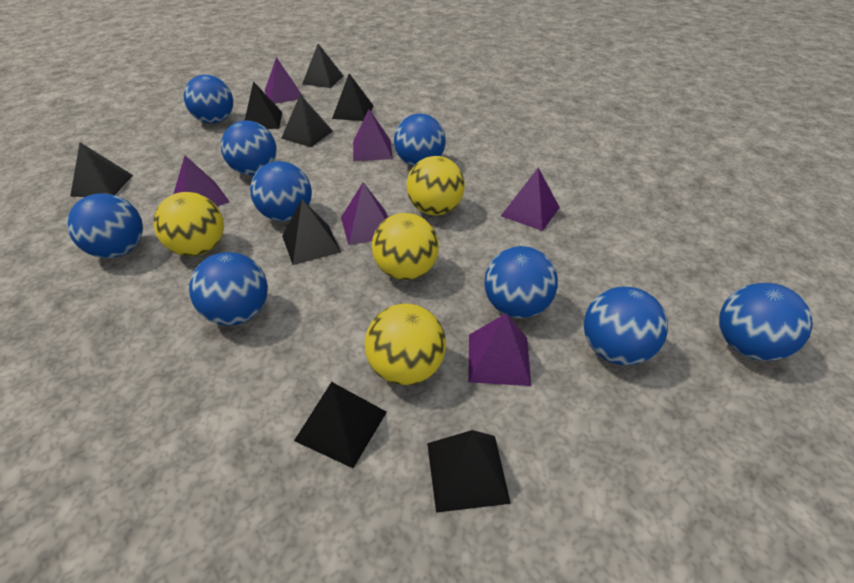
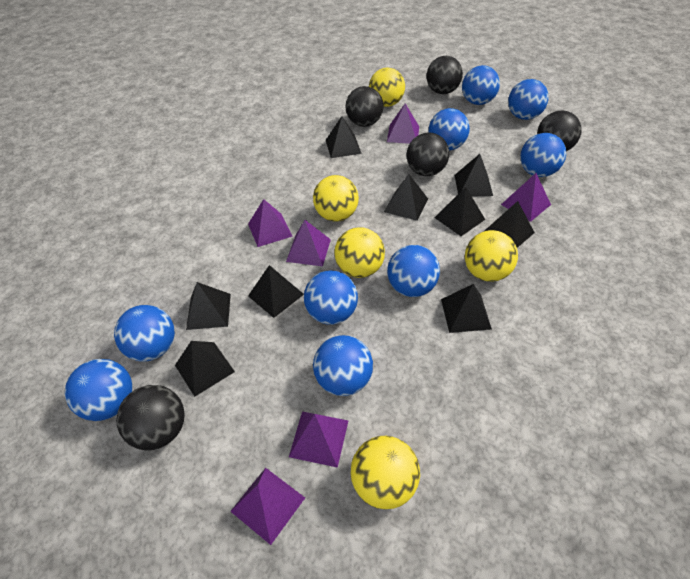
black ball: none = 0 -> [116,385,185,450] [345,86,383,127] [406,133,449,176] [426,56,463,94] [537,111,582,151] = 5
black pyramid: [70,142,133,197] [245,81,282,129] [281,94,333,147] [282,199,341,265] [294,382,387,468] [302,44,344,88] [332,73,374,121] [427,430,511,513] = 8 -> [175,341,235,397] [186,282,231,330] [248,265,304,318] [326,116,362,158] [384,174,428,221] [434,187,485,236] [441,284,492,333] [454,154,493,197] [483,201,535,248] = 9
yellow ball: [153,192,224,256] [365,303,446,385] [372,213,439,280] [406,156,465,215] = 4 -> [313,175,359,222] [334,227,385,278] [351,436,420,509] [369,68,405,107] [465,230,518,282] = 5

